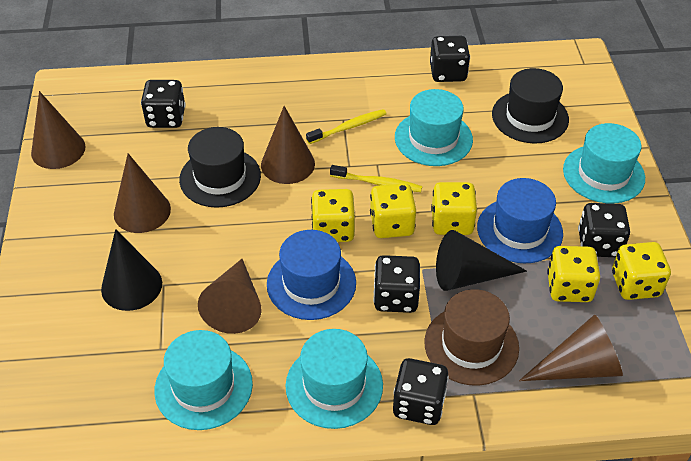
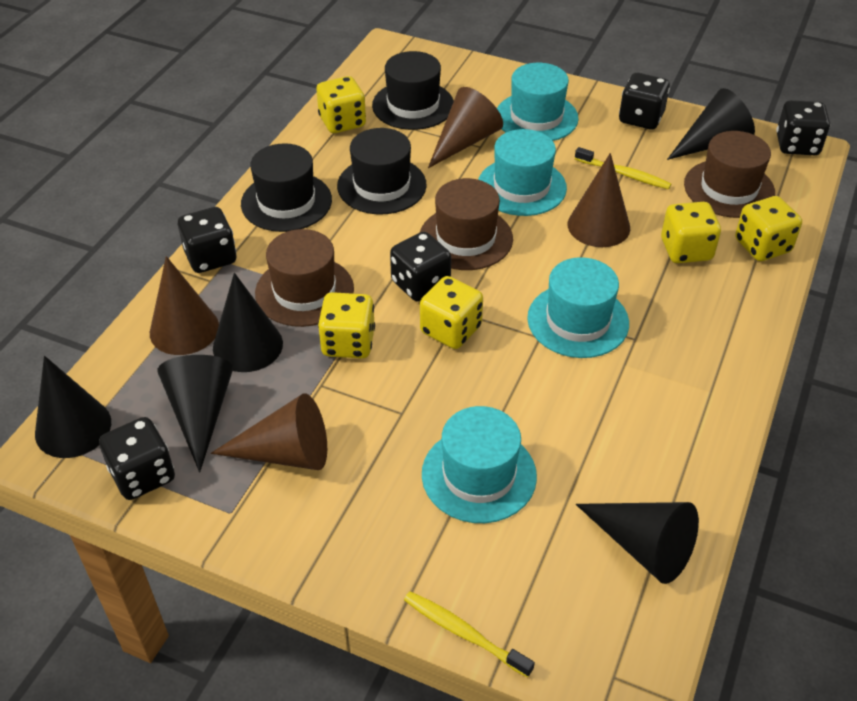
black cone: [101,229,162,311] [436,230,527,291] = 2 -> [35,356,111,458] [157,355,233,472] [213,273,283,372] [576,502,699,584] [667,88,755,160] = 5
black hat: [179,127,261,208] [492,68,569,143] = 2 -> [241,143,332,232] [337,128,427,214] [372,51,454,130] = 3
blue hat: [267,230,356,320] [477,178,563,264] = 2 -> none = 0
brown cone: [31,91,86,169] [114,153,171,233] [198,259,261,334] [261,106,315,184] [519,314,623,381] = 5 -> [150,256,219,355] [211,393,327,470] [428,87,503,168] [568,153,630,247] = 4
brown hat: [424,289,519,386] = 1 -> [255,229,354,327] [420,178,513,270] [684,131,775,218] = 3

